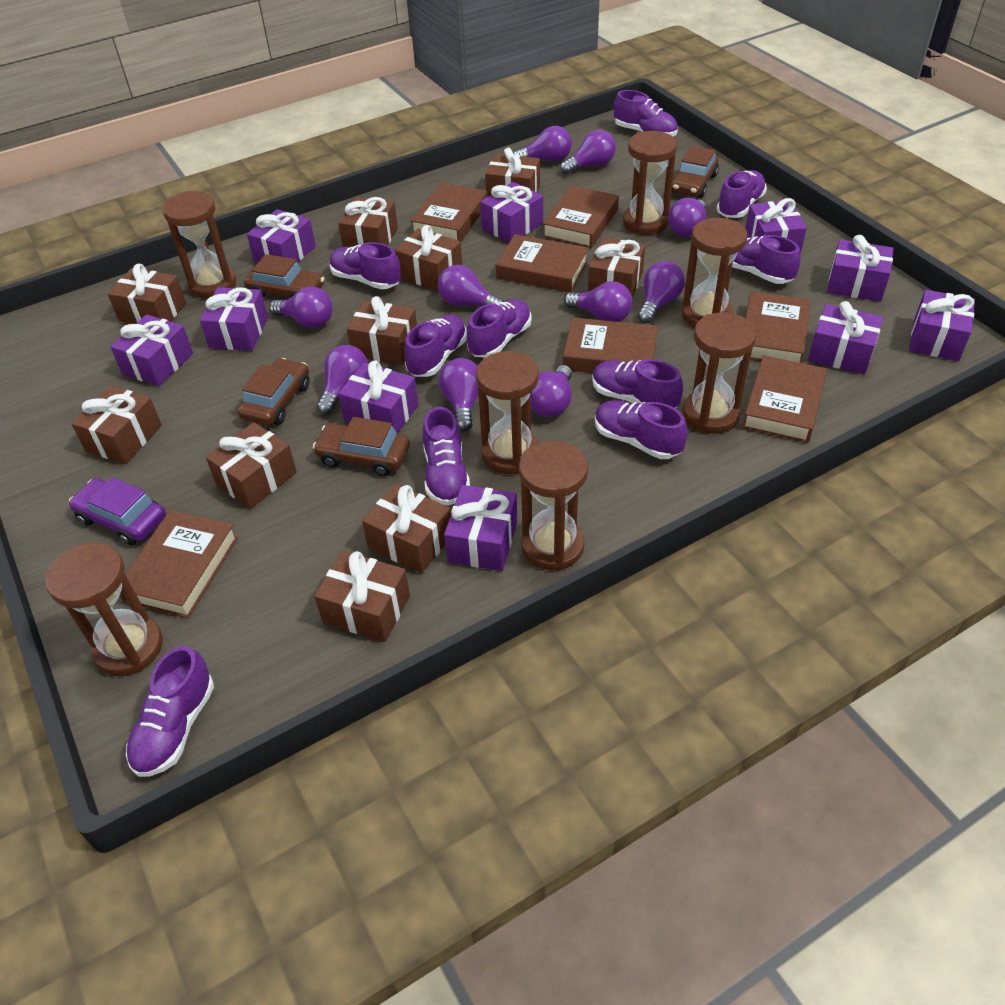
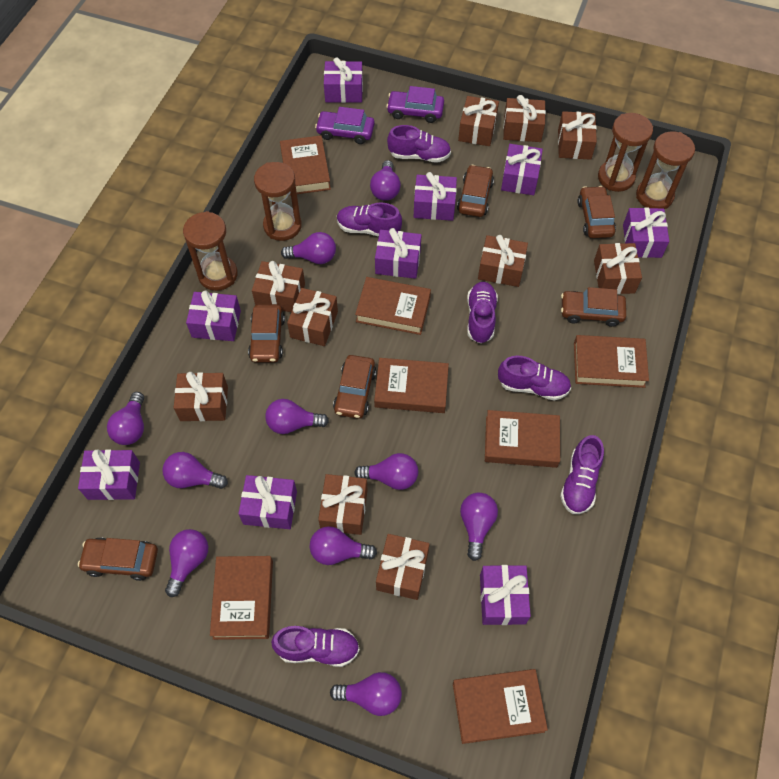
brown car: [238,358,310,426] [244,254,325,297] [313,417,410,476] [671,146,719,198] = 4 -> [78,537,158,581] [248,304,285,362] [333,355,376,419] [457,165,494,217] [561,287,626,327] [577,186,616,238] = 6
brown hourglass: [45,543,162,676] [162,191,236,298] [476,351,539,474] [519,440,588,571] [623,131,677,235] [681,218,748,328] [683,312,757,434] = 7 -> [183,211,238,291] [254,162,302,241] [598,113,653,192] [636,131,695,209] = 4
purple car: [69,477,166,545] = 1 -> [315,107,375,144] [386,86,444,123] = 2
purple gift: [110,314,193,386] [200,287,268,351] [247,209,316,263] [338,361,418,434] [444,485,517,571] [480,182,543,242] [745,198,807,255] [808,301,883,375] [827,235,894,302] [909,290,975,361] = 10 -> [78,450,140,500] [186,291,241,341] [238,475,297,529] [324,57,363,103] [375,228,421,279] [414,172,457,221] [480,565,531,625] [501,144,543,195] [623,208,669,258] = 9
purple shoe: [126,646,214,777] [330,242,401,289] [404,314,467,377] [423,407,470,506] [467,299,532,358] [592,359,683,408] [595,400,688,459] [614,90,678,136] [716,170,767,218] [732,235,801,284] = 10 -> [271,626,360,667] [337,202,402,237] [387,125,451,163] [467,282,498,343] [498,356,571,401] [560,435,604,514] = 6

